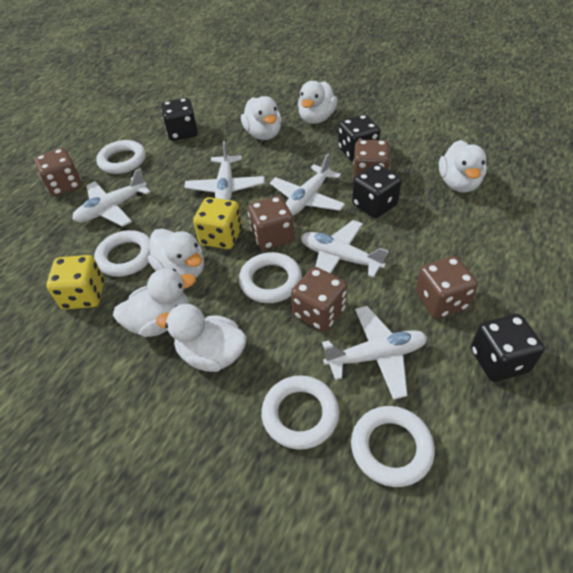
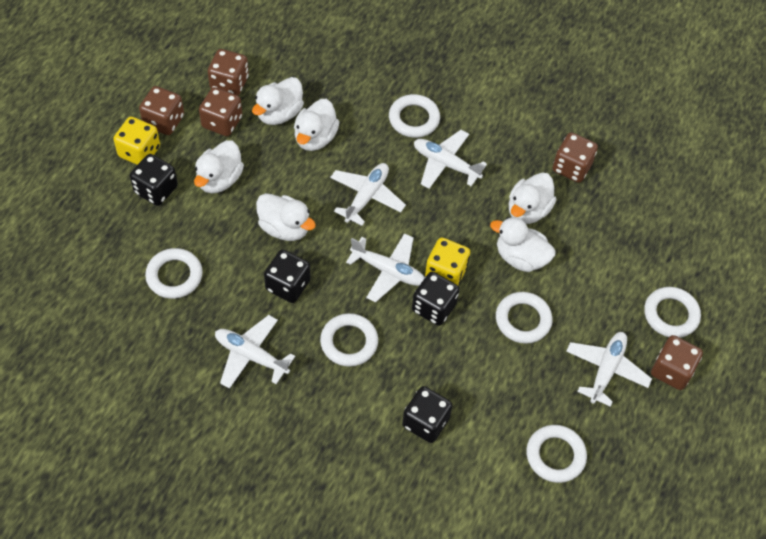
white ring: [94,230,150,277] [96,140,146,174] [239,252,302,303] [261,375,339,450] [351,406,435,487] = 5 -> [145,248,203,299] [320,313,378,367] [389,94,440,138] [496,292,552,344] [526,425,587,483] [644,287,701,338] = 6

